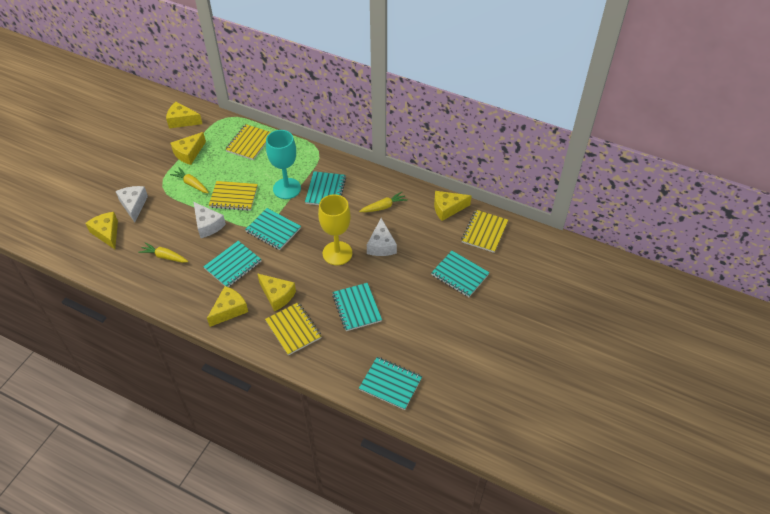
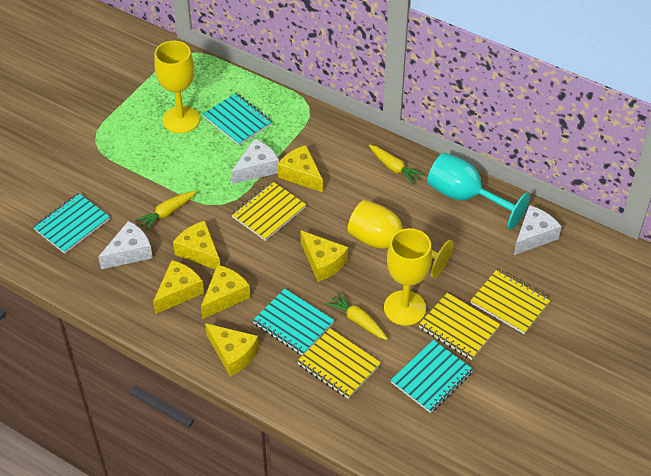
turquoise notebook: [203,241,262,287] [245,208,301,250] [305,171,346,205] [332,283,382,331] [359,357,422,410] [431,251,490,297] = 6 -> [33,193,110,254] [203,93,272,146] [253,288,334,355] [391,340,473,413] = 4
yellow goblet: [318,194,352,265] = 1 -> [154,41,200,133] [348,200,453,278] [384,228,432,326] = 3

